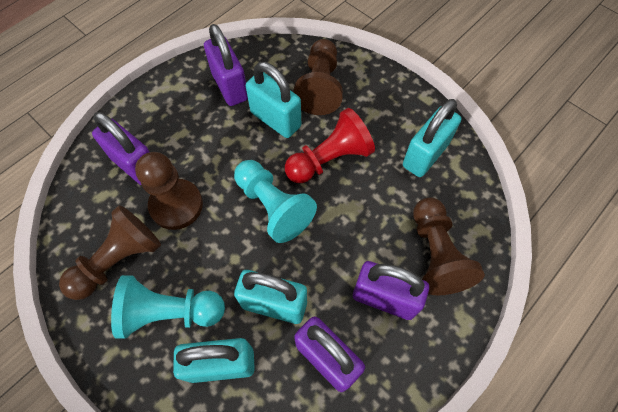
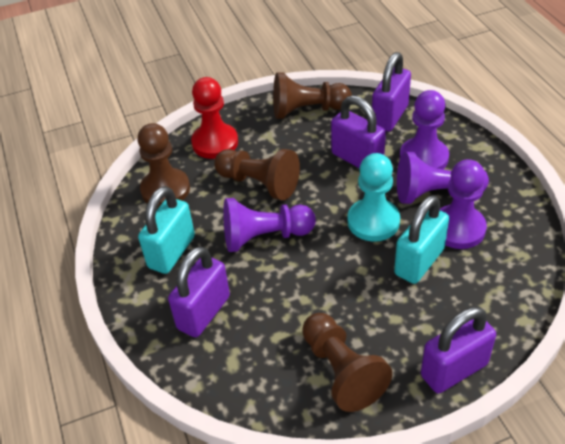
purple pawn: none = 0 -> [223,198,316,252] [397,152,489,204] [400,90,449,169] [439,159,487,249] = 4
turquoise padlock: [173,338,255,383] [234,270,307,324] [246,62,301,138] [403,99,461,177] = 4 -> [138,186,195,274] [394,195,449,284] = 2
turquoise pawn: [111,275,225,339] [234,160,317,243] = 2 -> [347,153,400,242] = 1

